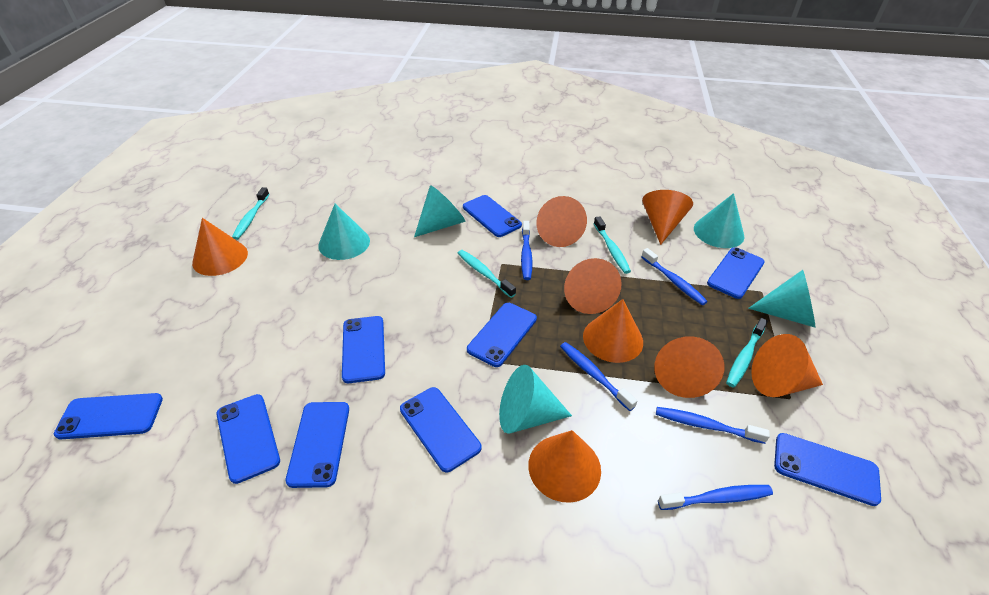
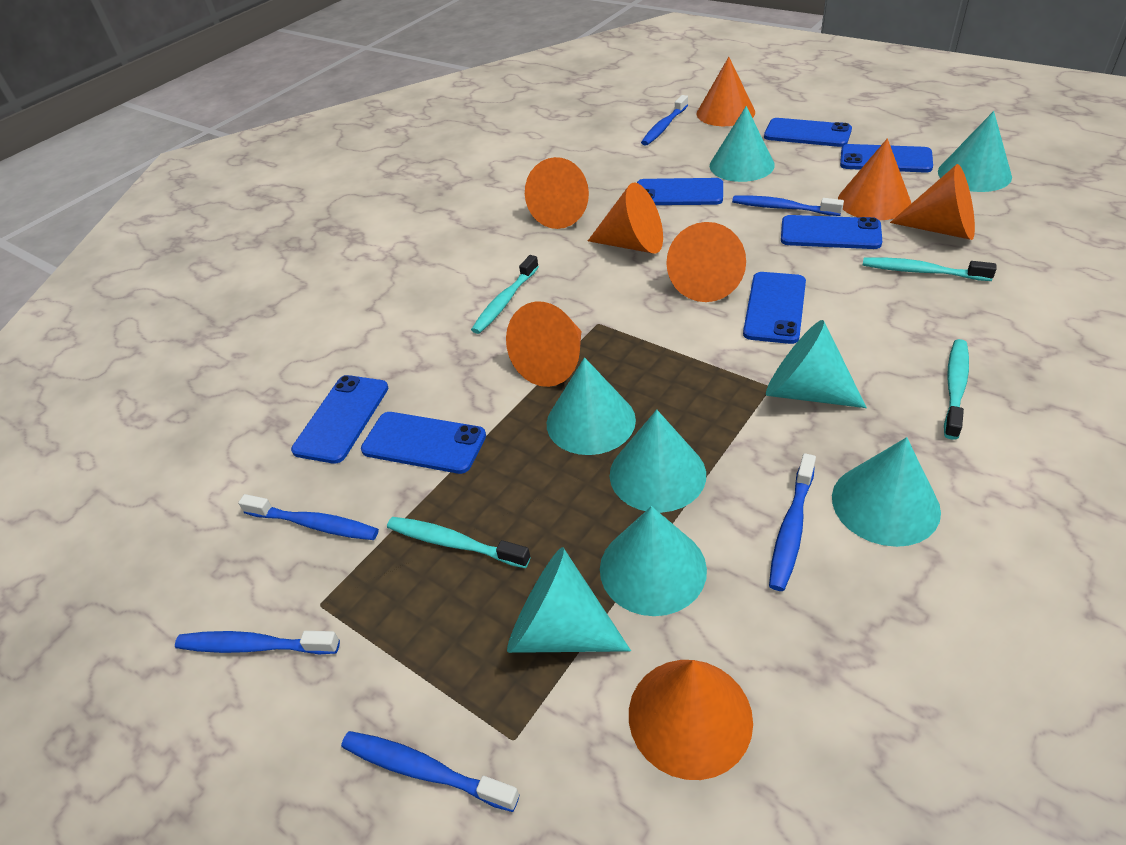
blue phone: [54,393,163,439] [216,394,280,484] [285,402,349,488] [342,316,385,383] [400,387,482,472] [463,195,522,237] [467,303,537,367] [707,247,765,299] [774,433,881,506] = 9 -> [291,375,388,464] [361,412,486,474] [637,178,723,205] [743,272,806,344] [764,118,852,147] [781,215,882,249] [840,144,933,173] = 7
blue toothbrush: [521,221,533,280] [560,342,638,411] [641,248,708,305] [656,407,770,444] [658,485,773,510] = 5 -> [175,631,340,654] [238,494,379,540] [341,731,520,812] [641,95,688,146] [732,196,844,216] [769,453,816,591] = 6
turquoise cone: [318,204,370,260] [414,185,465,237] [499,365,572,434] [694,193,745,248] [748,270,815,328] = 5 -> [507,547,631,653] [547,357,636,455] [600,506,707,616] [610,410,706,513] [710,106,775,182] [766,320,867,408] [832,437,941,547] [938,111,1012,192] = 8

